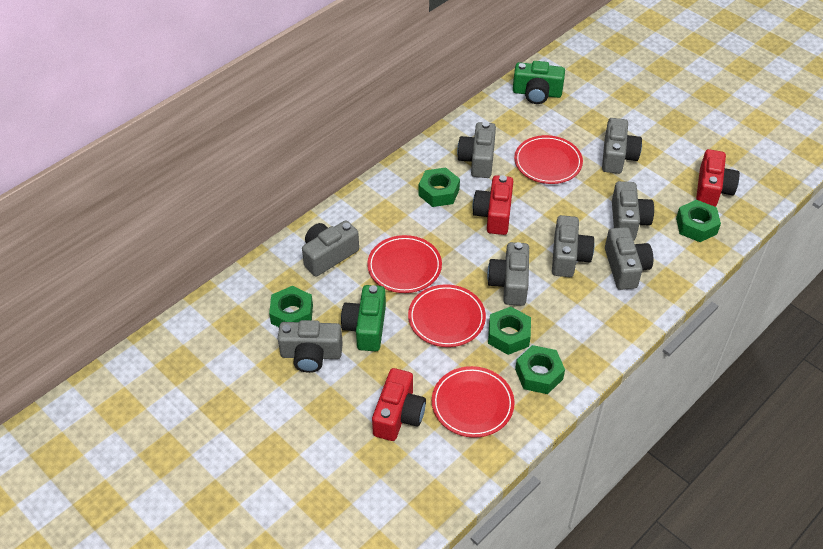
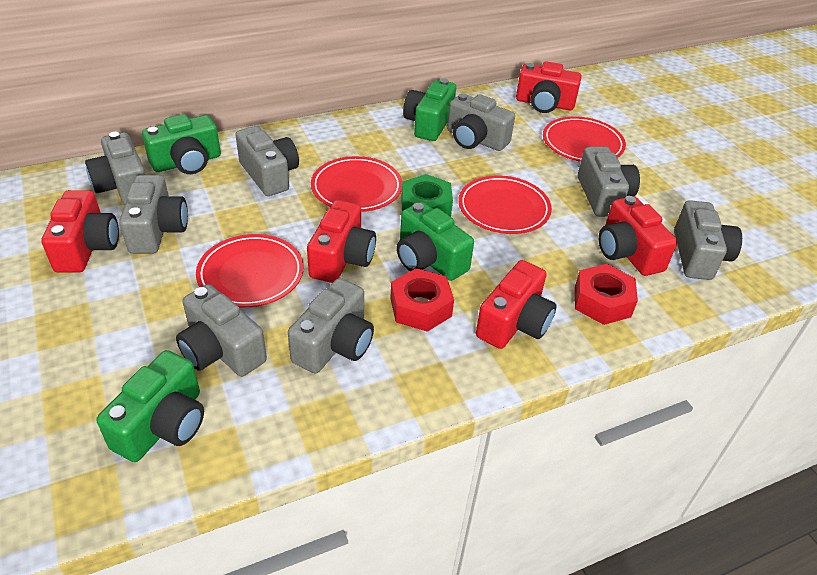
green camera: [341,285,386,351] [513,61,565,104] = 2 -> [96,350,204,462] [142,114,221,174] [397,202,474,281] [403,78,456,141] = 4
green nut: [269,286,313,327] [418,168,460,207] [488,307,531,355] [515,345,565,394] [676,200,721,242] = 5 -> [401,174,453,217] = 1
red camera: [372,368,426,441] [472,175,513,235] [696,149,740,207] = 3 -> [41,190,119,273] [307,200,376,283] [476,260,556,349] [516,61,582,113] [599,196,677,276] = 5
red nut: none = 0 -> [390,268,454,332] [575,264,638,325] = 2

